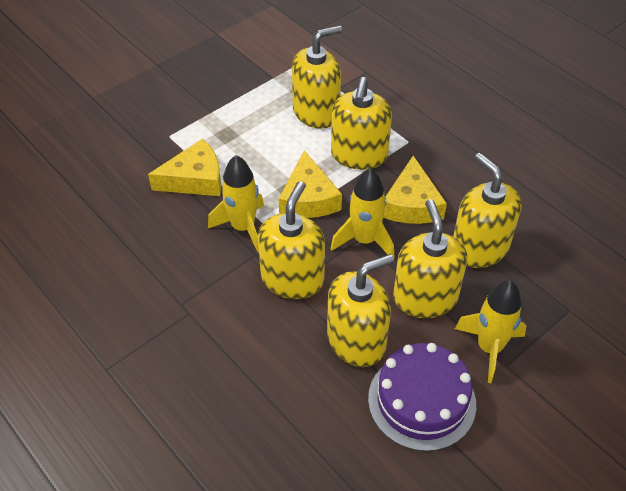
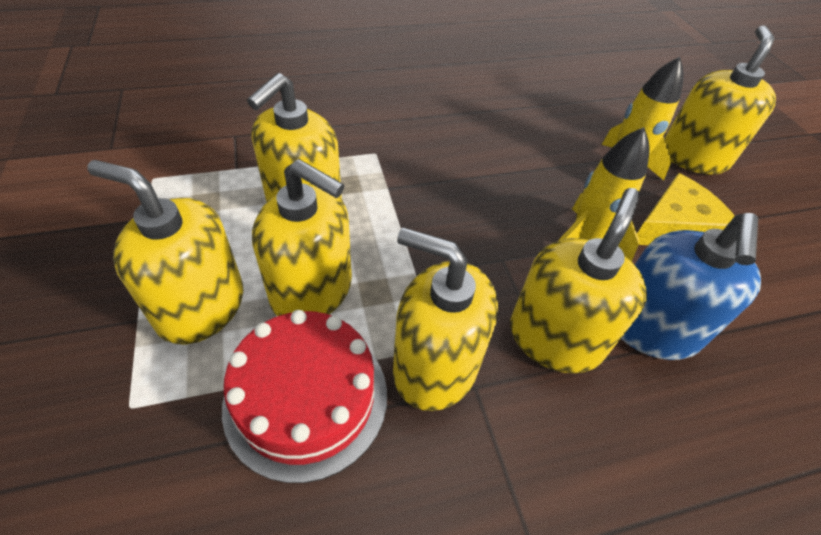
blue soap dispenser: none = 0 -> [621,213,761,360] = 1
purple cake: [368,343,476,451] = 1 -> none = 0
red cake: none = 0 -> [222,310,387,483] = 1
yellow cheese: [148,139,222,196] [279,150,342,218] [383,156,447,224] = 3 -> [637,173,735,245] = 1
yellow rocket: [208,155,264,253] [330,168,394,257] [455,280,526,383] = 3 -> [558,127,649,262] [602,56,684,180] = 2

